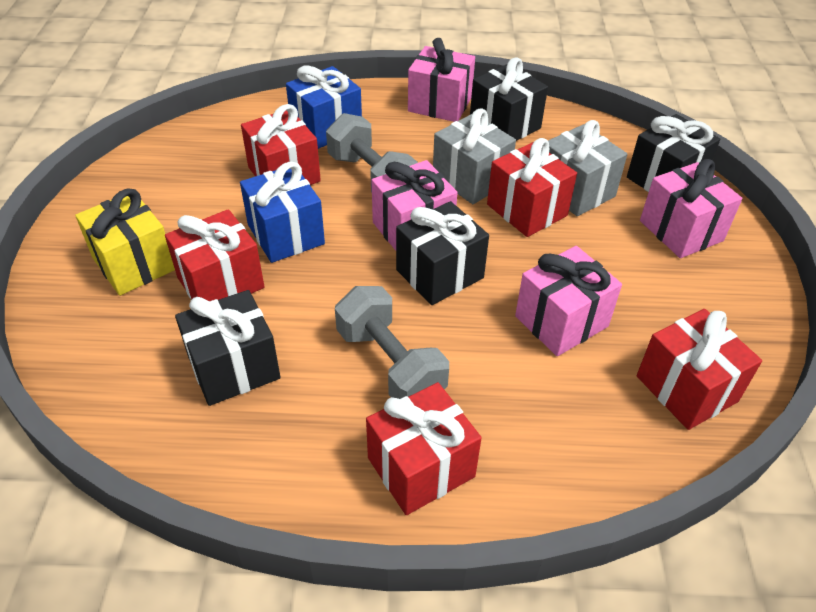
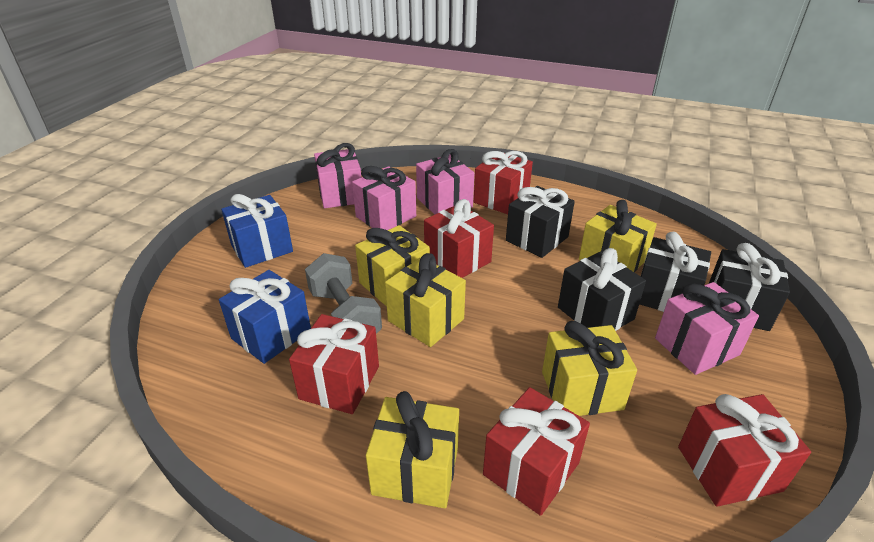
grey dumbbell: [326,113,418,192] [335,286,449,399] = 2 -> [305,253,382,334] = 1
grey gift: [433,109,516,204] [548,120,627,216] = 2 -> none = 0
yellow gift: [75,188,175,296] = 1 -> [355,225,430,307] [366,391,459,508] [385,253,466,347] [542,321,637,416] [579,200,657,272] = 5

